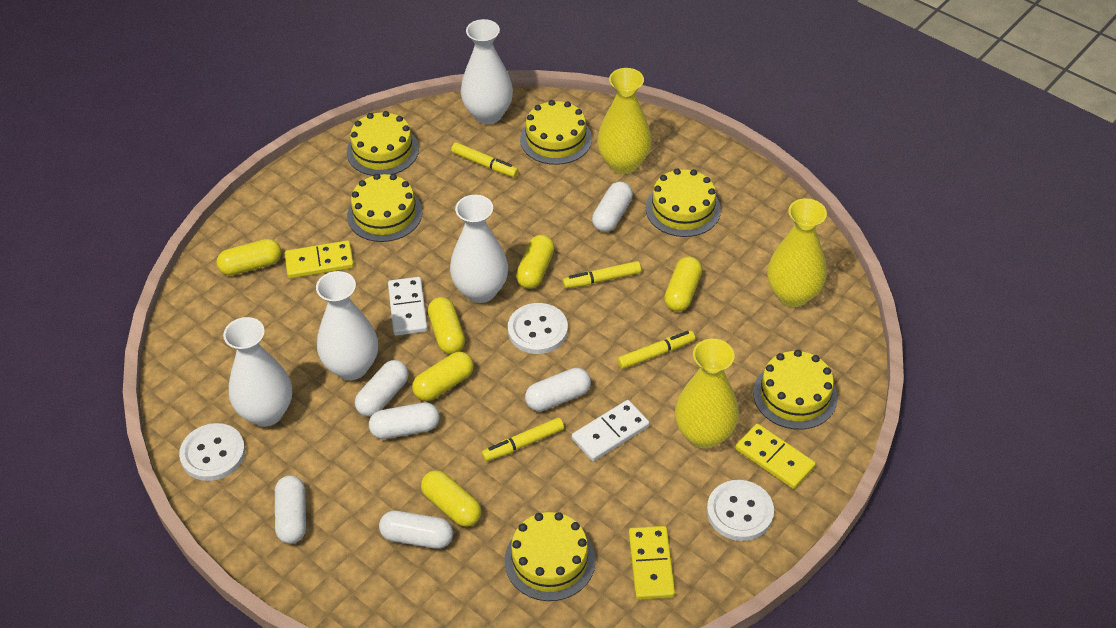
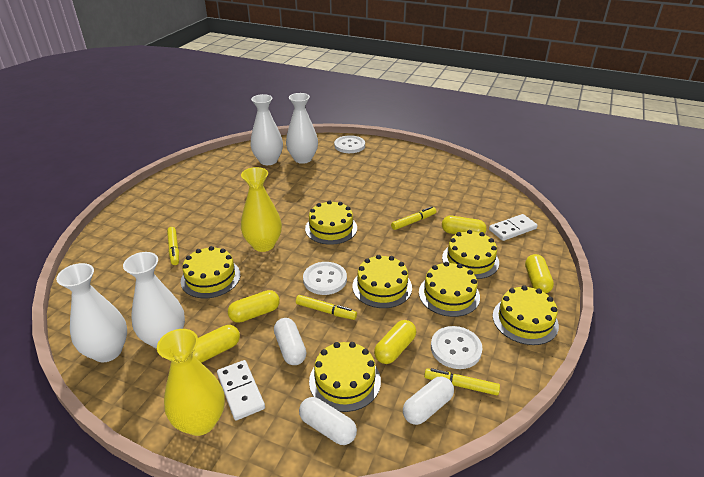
white capsule: [275,475,306,544] [355,360,409,417] [369,402,440,439] [379,511,453,549] [525,368,591,411] [592,182,633,232] = 6 -> [274,318,307,365] [299,397,357,445] [403,377,454,425] = 3
yellow cake: [347,111,419,176] [347,174,422,242] [505,512,596,601] [520,100,592,165] [646,169,721,237] [753,350,838,430] = 6 -> [181,246,240,298] [305,200,357,245] [309,342,381,412] [352,255,412,308] [419,262,480,317] [442,230,499,279] [493,285,559,345] = 7
yellow capsule: [217,239,281,276] [412,352,474,401] [421,470,481,527] [428,297,465,354] [516,235,555,289] [664,257,702,312] = 6 -> [193,325,240,363] [228,290,280,323] [374,320,416,364] [442,216,487,234] [525,254,554,293] = 5
yellow domino: [284,240,354,278] [629,526,675,600] [735,424,816,489] = 3 -> none = 0
yellow vase: [597,68,652,174] [675,339,739,449] [767,198,827,307] = 3 -> [157,329,225,436] [241,167,282,252] = 2

